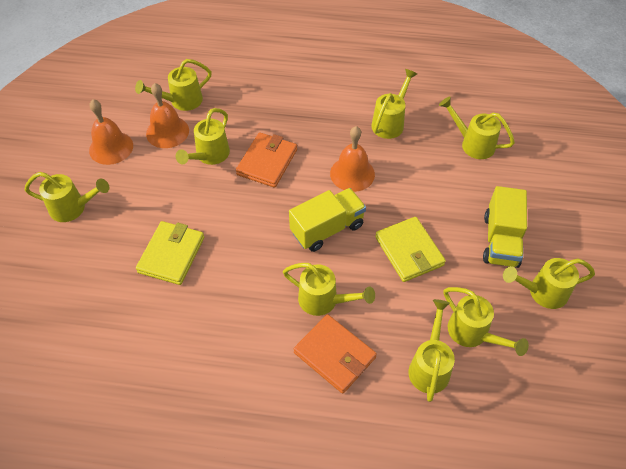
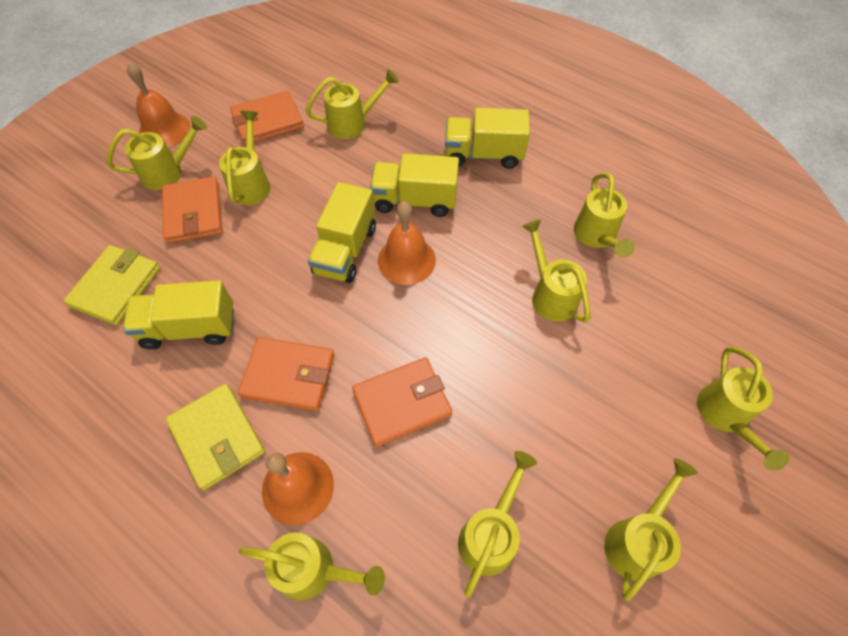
orange wallet: [236,132,297,188] [294,314,377,394] = 2 -> [162,177,223,244] [230,91,304,145] [238,337,335,411] [352,357,452,447] = 4
yellow truck: [289,188,366,252] [483,186,527,268] = 2 -> [123,280,234,350] [308,182,376,283] [370,153,459,217] [445,108,530,169] = 4

